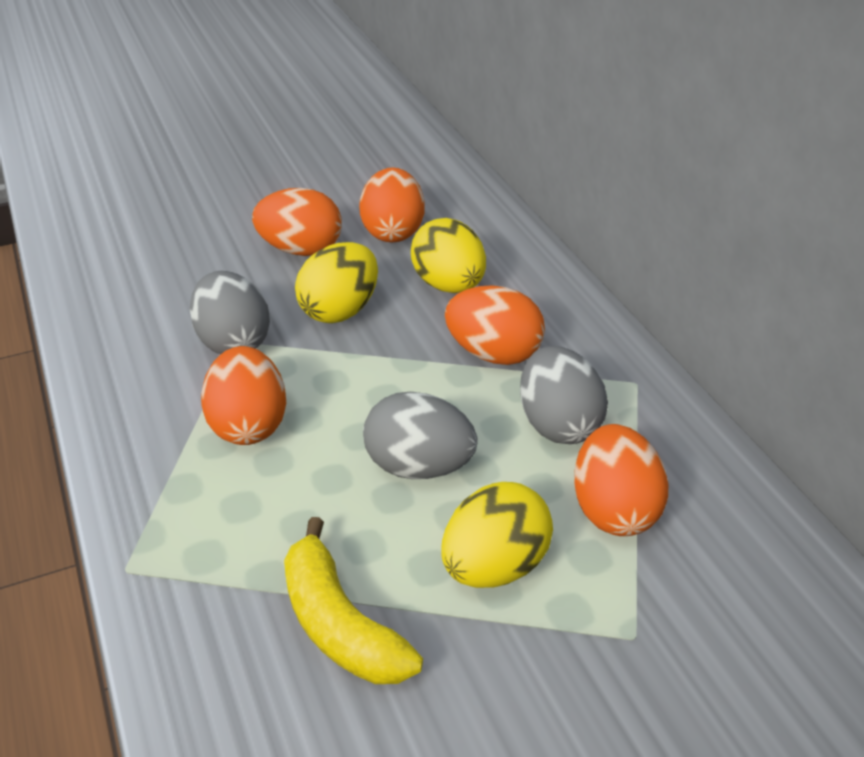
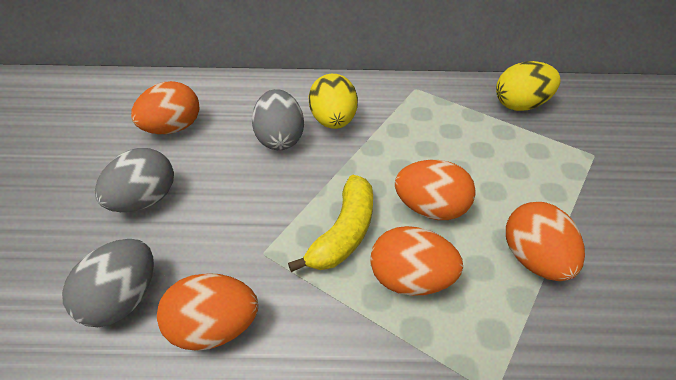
yellow egg: [295,242,378,323] [411,218,486,293] [442,482,553,588] = 3 -> [308,74,358,129] [496,61,561,111] = 2

